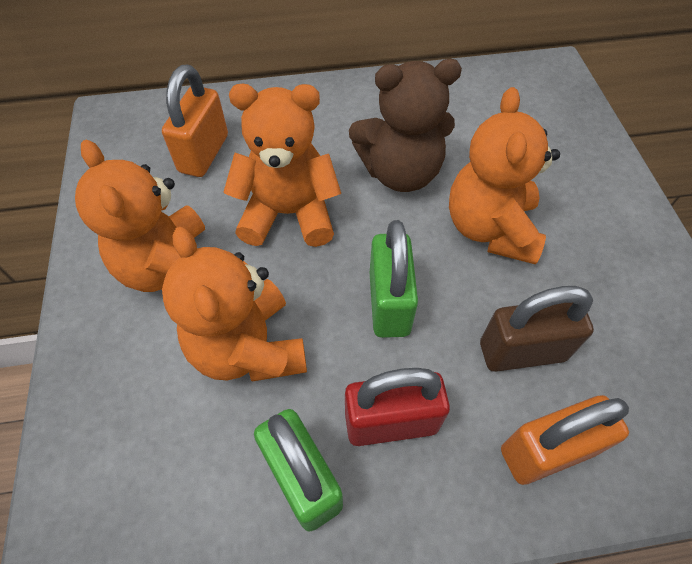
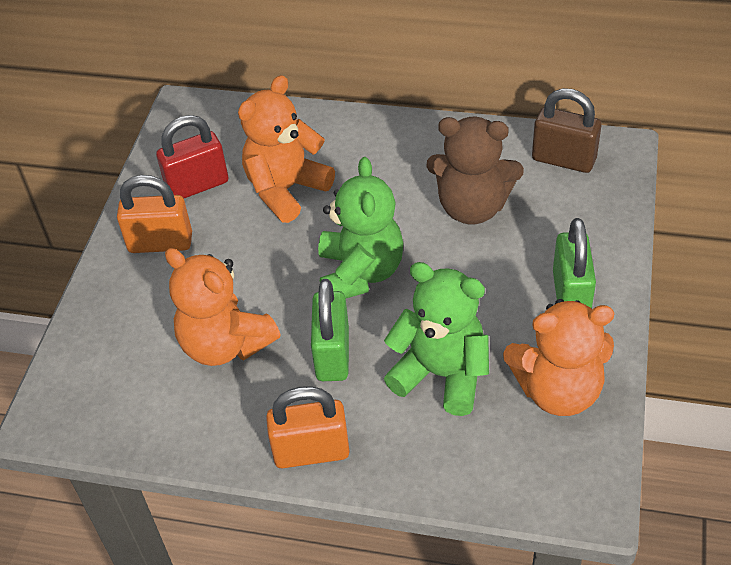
green teddy bear: none = 0 -> [318,157,403,298] [384,262,489,416] = 2
orange teddy bear: [75,140,205,292] [162,227,307,381] [223,84,341,247] [449,87,560,265] = 4 -> [165,248,281,366] [238,75,335,223] [503,299,614,416] = 3

